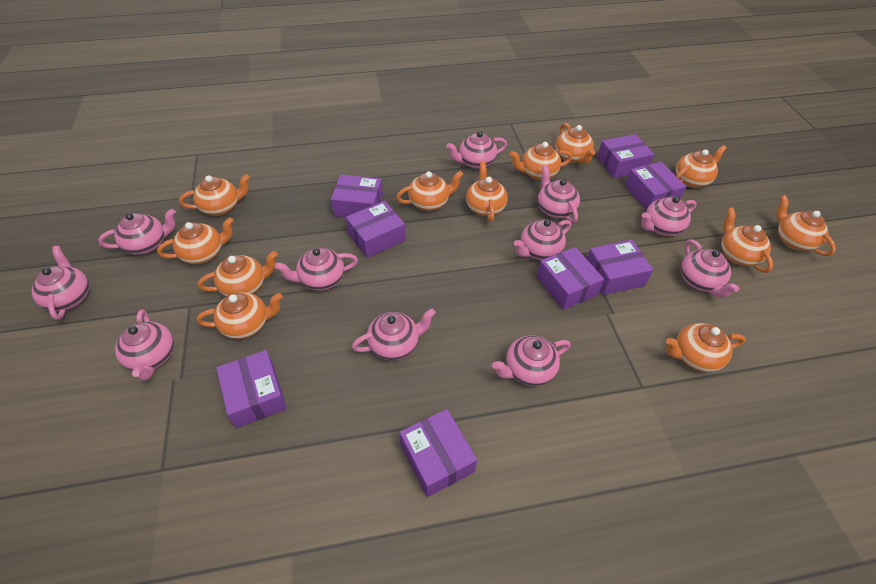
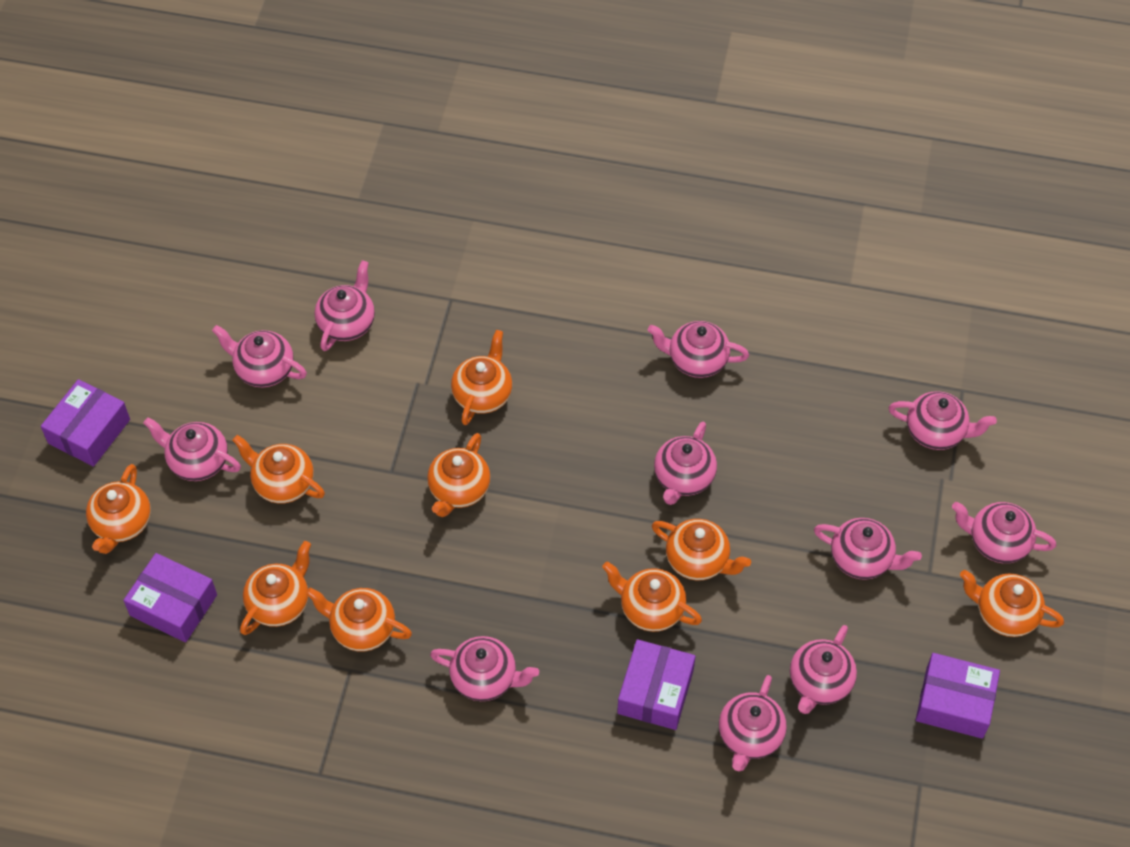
orange teapot: [157,217,234,264] [179,174,250,216] [197,292,283,339] [198,251,278,297] [396,171,464,211] [466,162,508,222] [510,142,572,180] [555,123,596,164] [666,323,746,372] [676,145,727,188] [721,208,773,273] [776,195,836,256] = 12 -> [86,464,151,554] [232,435,325,504] [240,541,311,635] [306,588,412,652] [427,433,491,517] [451,330,512,425] [602,562,702,632] [652,519,751,581] [960,570,1064,637] = 9
purple box: [216,350,287,428] [331,174,383,218] [346,201,406,258] [399,409,477,497] [536,247,604,310] [587,240,653,295] [597,134,654,178] [625,162,686,210] = 8 -> [41,379,130,467] [123,553,217,642] [617,639,696,730] [916,653,1000,739] = 4

